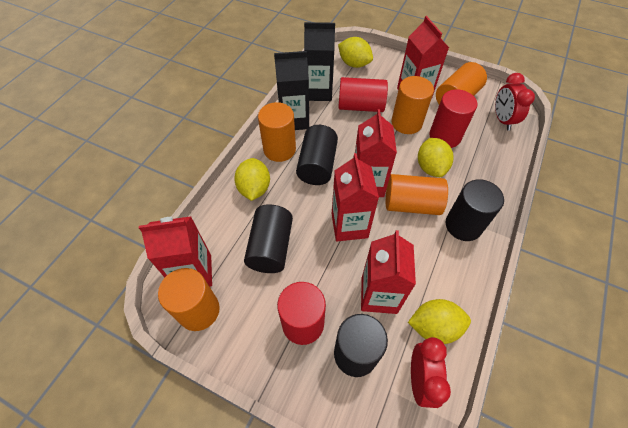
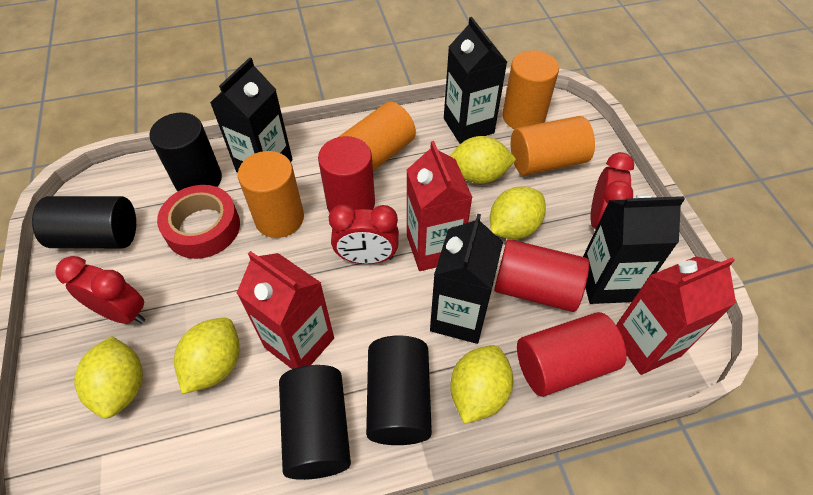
black carton: [274,51,309,130] [304,22,335,101] = 2 -> [210,57,293,173] [430,214,503,344] [444,17,507,144] [583,194,685,304] = 4
orange cylinder: [158,268,220,331] [258,102,296,162] [386,174,448,215] [391,76,434,134] [436,62,487,104] = 5 -> [238,151,304,238] [339,101,416,171] [502,50,559,129] [511,116,595,175] = 4
red carton: [139,216,212,287] [332,153,379,241] [355,109,397,197] [361,230,416,314] [397,16,449,97] = 5 -> [237,251,334,369] [407,141,473,271] [616,256,736,375] = 3
red clock: [411,337,451,408] [495,73,535,131] = 2 -> [55,256,145,324] [329,205,399,264] [590,152,634,229] = 3
red tape: none = 0 -> [157,185,240,259] = 1
yellow lemon: [234,158,270,201] [338,37,373,68] [408,299,471,344] [418,138,453,177] = 4 -> [74,336,143,419] [174,318,239,394] [450,136,517,184] [450,345,513,424] [490,186,546,240] = 5

